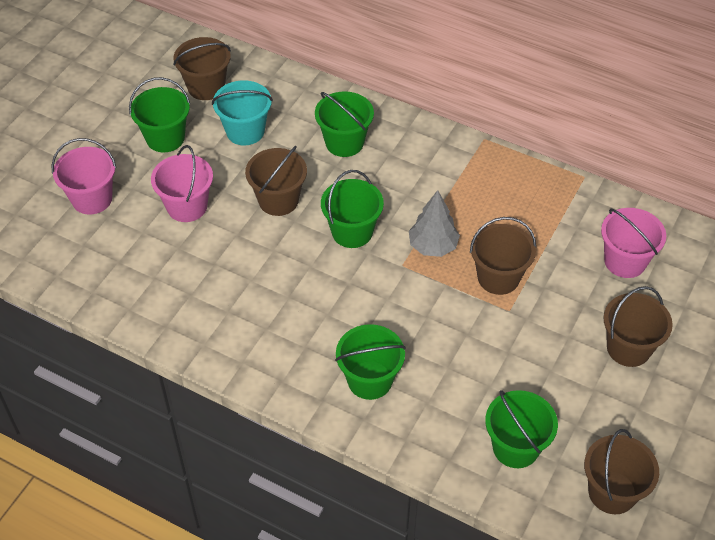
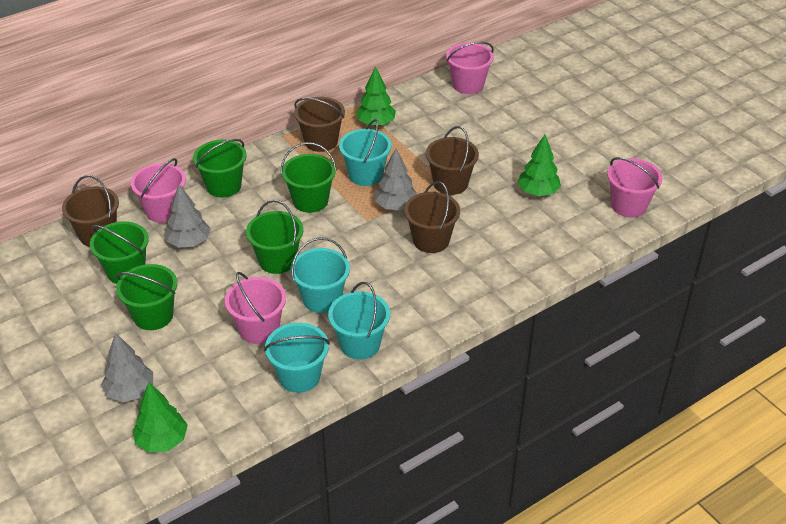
brown bucket: [173,37,231,100] [245,146,307,216] [470,217,536,295] [584,429,659,514] [604,286,673,367] = 5 -> [62,175,119,247] [294,97,345,152] [404,181,460,253] [426,126,479,195] = 4
green tree: none = 0 -> [133,382,188,453] [356,66,396,126] [517,135,561,196] = 3
grey tree: [409,190,460,257] = 1 -> [101,333,153,402] [165,184,210,248] [375,149,417,211] = 3
pink bucket: [51,138,116,215] [151,145,213,222] [601,208,666,278] = 3 -> [131,158,186,223] [225,272,286,344] [446,42,494,94] [607,157,662,217] = 4
turquoise bucket: [212,80,273,145] = 1 -> [264,323,330,393] [290,237,350,313] [328,282,390,360] [339,119,392,186] = 4

